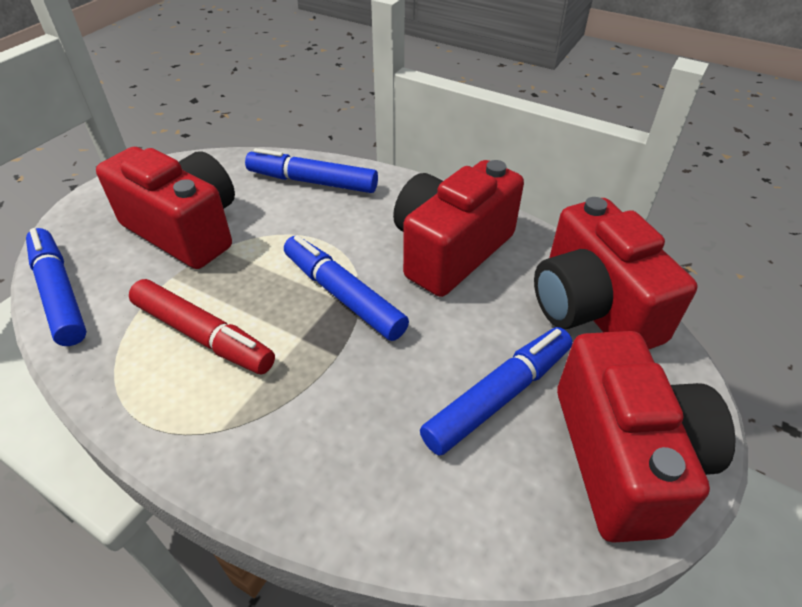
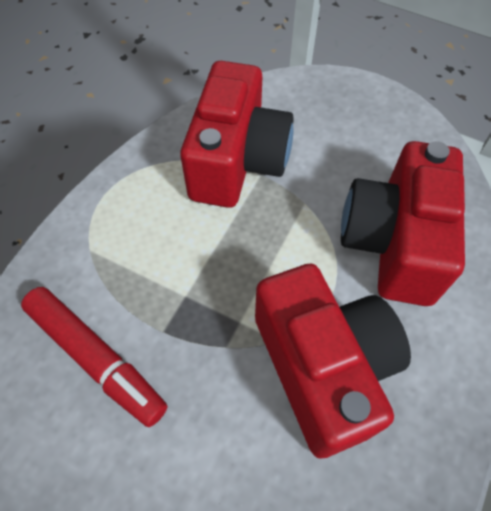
blue marker: [26,228,87,346] [245,148,378,193] [284,235,409,341] [420,327,573,455] = 4 -> none = 0
red camera: [96,147,235,269] [393,160,524,297] [534,197,698,349] [557,331,736,543] = 4 -> [180,61,294,208] [255,263,411,459] [341,141,465,306] = 3

